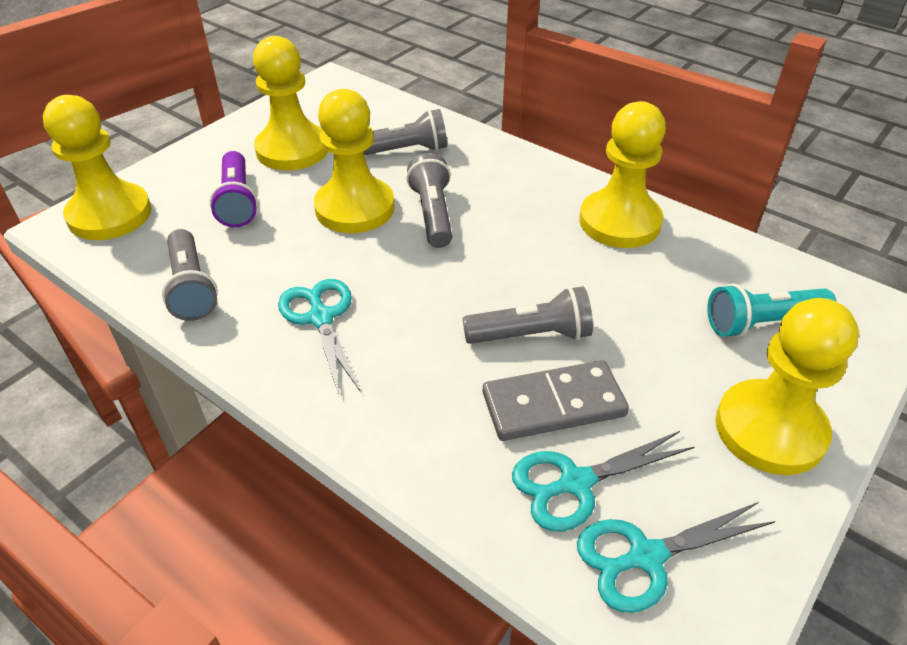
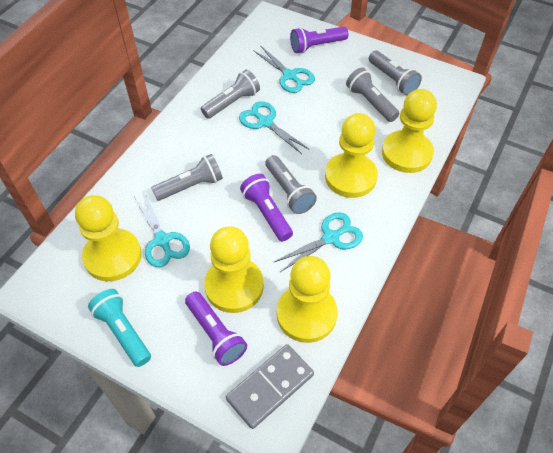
grey flashlight: [162,229,218,321] [363,109,447,155] [406,153,452,248] [463,286,593,344] = 4 -> [151,154,223,201] [201,70,260,119] [266,155,317,214] [346,67,399,122] [369,51,422,95] = 5
purple flashlight: [209,151,258,227] = 1 -> [185,292,247,366] [240,174,293,241] [290,27,349,53] = 3
turquoise scissors: [278,279,360,395] [512,431,694,532] [577,502,775,613] = 3 -> [134,191,190,267] [239,101,310,154] [253,45,315,93] [273,212,363,272] = 4

